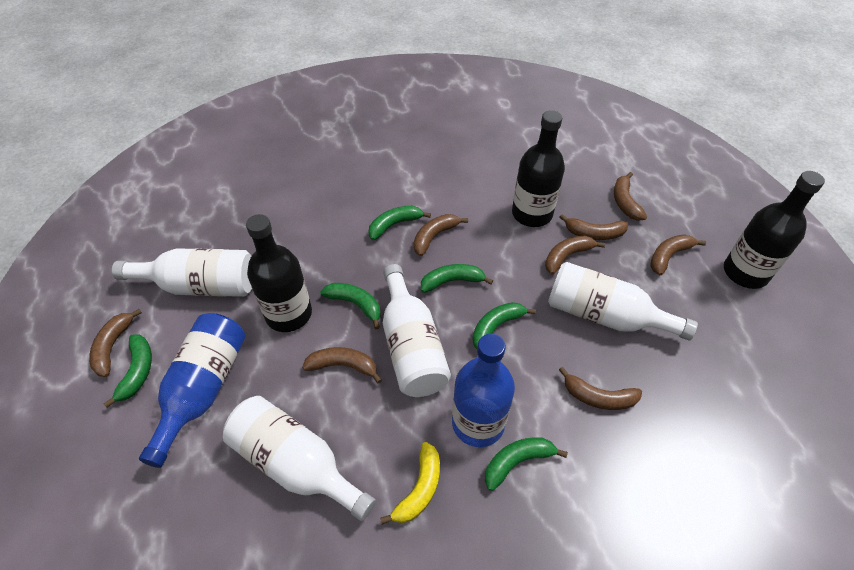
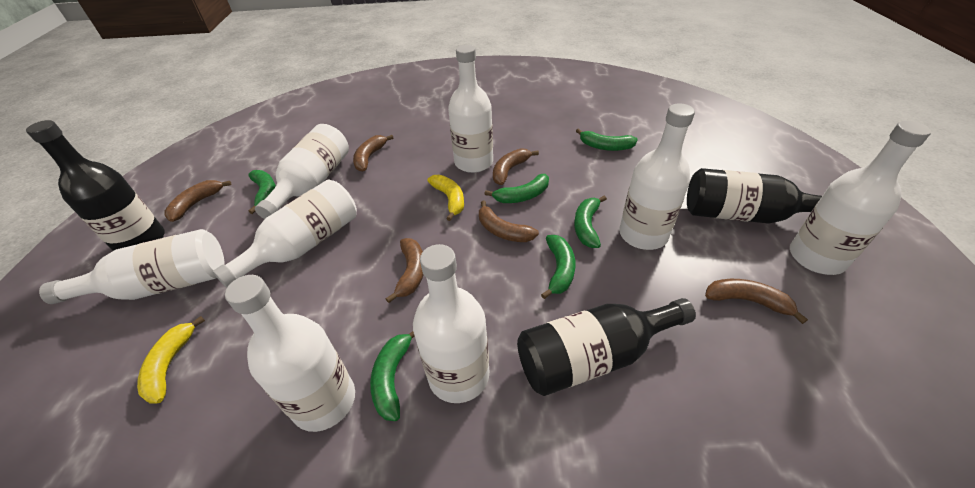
blue bottle: [139,313,246,468] [452,333,515,447] = 2 -> none = 0
brown banana: [89,309,142,377] [302,347,382,384] [414,214,468,256] [545,236,605,274] [559,214,628,240] [559,367,642,410] [614,172,647,221] [650,234,706,275] = 8 -> [164,180,231,222] [353,135,394,172] [386,238,424,303] [479,200,539,242] [493,148,539,185] [705,279,808,324] = 6
white bottle: [112,248,252,297] [223,396,376,521] [383,264,451,397] [548,262,698,341] = 4 -> [39,229,225,304] [213,180,357,288] [225,275,355,432] [255,124,349,219] [413,244,489,403] [448,45,493,173] [619,103,695,250] [790,121,931,275] = 8
yellow banana: [380,442,440,525] = 1 -> [137,316,205,404] [427,175,464,221] = 2

